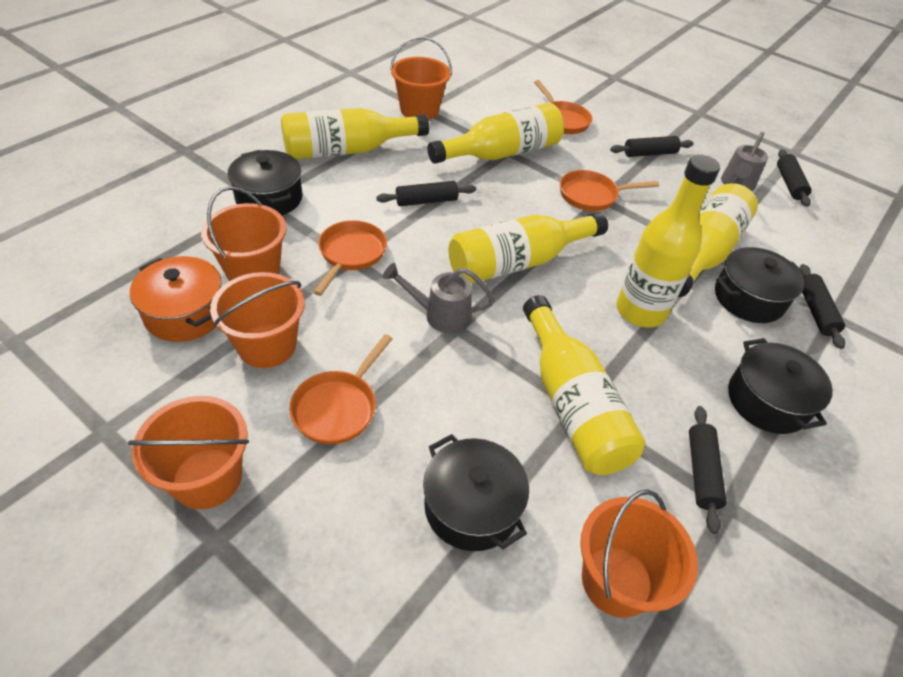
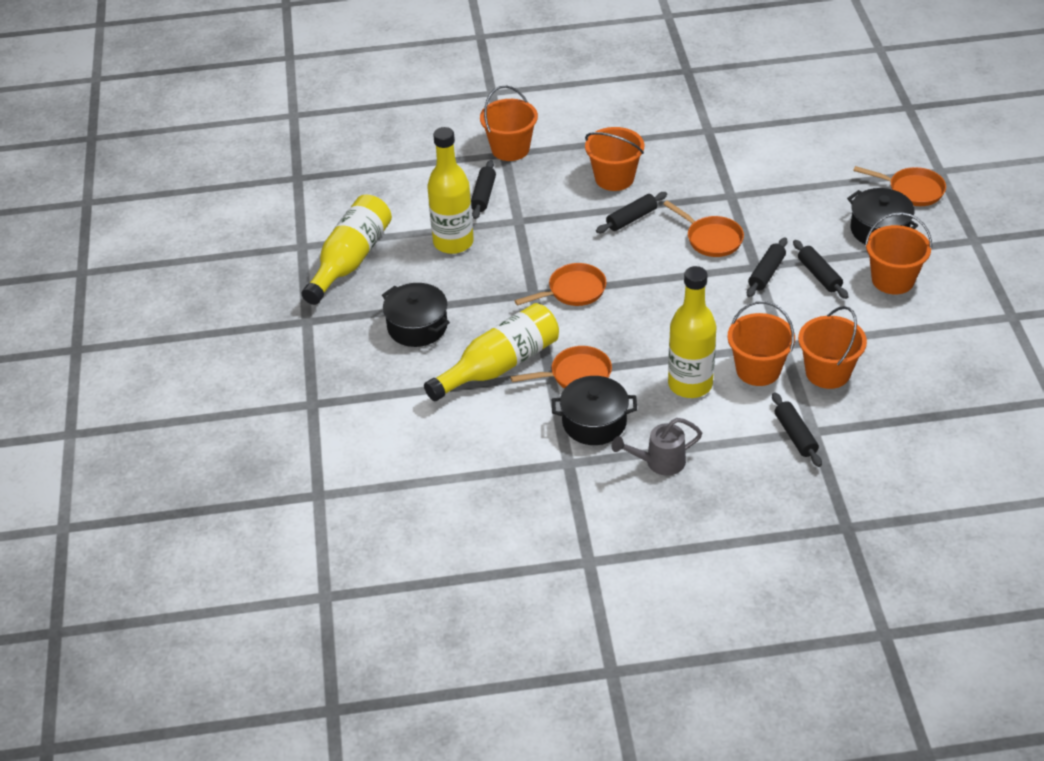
black pot: [228,150,303,215] [423,434,529,551] [715,247,806,323] [728,338,833,434] = 4 -> [382,283,450,347] [552,376,637,445] [847,188,918,244] = 3
grey watering can: [383,263,495,333] [721,131,768,191] = 2 -> [612,418,702,476] = 1
orange pot: [130,256,222,342] = 1 -> none = 0
yellow bottle: [281,108,429,159] [427,103,564,164] [449,212,608,284] [523,295,646,475] [616,155,720,328] [678,183,758,297] = 6 -> [302,194,392,305] [424,303,559,401] [427,127,474,254] [668,266,717,398] = 4

